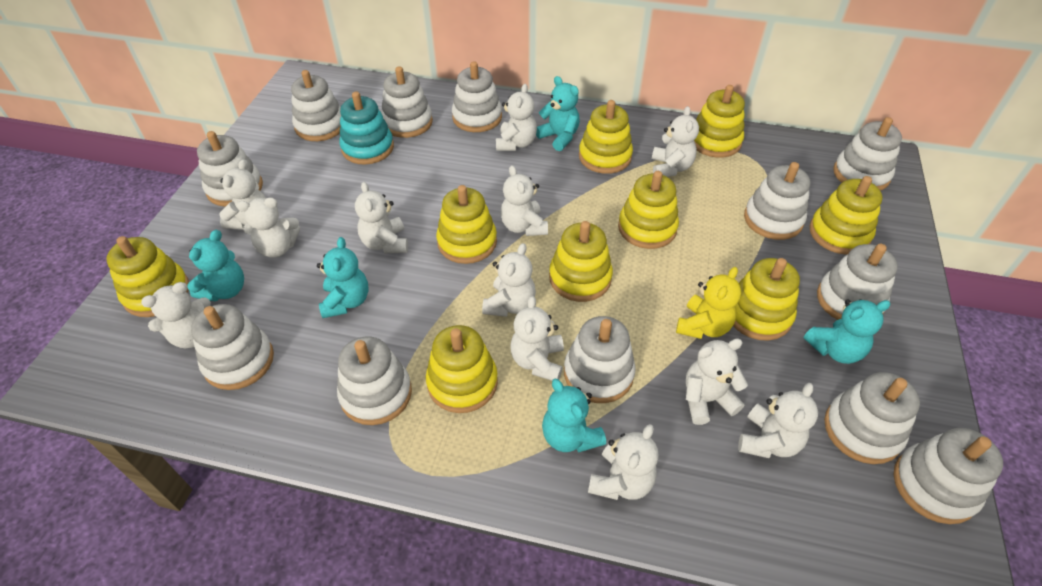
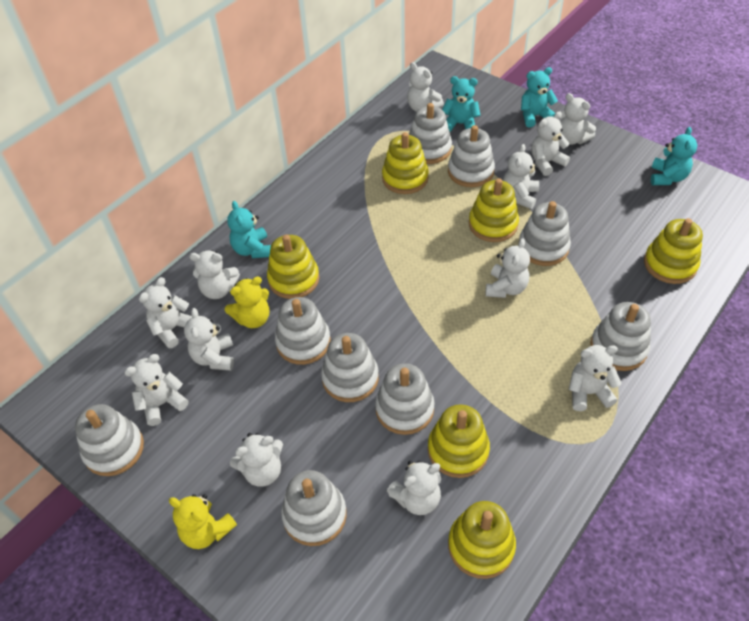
turquoise stacking toy: [339,91,394,165] = 1 -> none = 0
turquoise teddy bear: [187,230,244,301] [317,237,368,318] [536,76,580,151] [542,379,606,452] [804,299,890,364] = 5 -> [227,201,271,258] [442,76,481,132] [521,67,558,127] [651,127,697,185] = 4
white stacking toy: [191,304,274,390] [197,131,263,207] [291,70,341,141] [337,336,412,425] [381,66,433,138] [452,61,502,132] [564,316,636,403] [744,162,811,240] [817,244,898,320] [824,372,920,464] [833,117,902,191] [894,428,1003,524] = 12 -> [75,404,144,476] [275,297,331,365] [281,470,347,546] [321,333,379,402] [375,363,434,435] [409,103,452,164] [448,125,495,187] [518,201,571,266] [590,302,651,371] = 9
yellow stacking toy: [106,236,189,317] [426,325,498,413] [436,185,497,264] [549,221,613,302] [579,100,633,174] [618,171,679,249] [694,85,745,158] [733,258,800,341] [809,176,882,255] = 9 -> [267,235,319,299] [382,132,429,194] [428,405,490,478] [448,501,516,579] [469,178,519,242] [644,218,703,284] = 6
yellow teddy bear: [676,267,741,339] = 1 -> [169,494,237,549] [225,277,269,328] = 2

